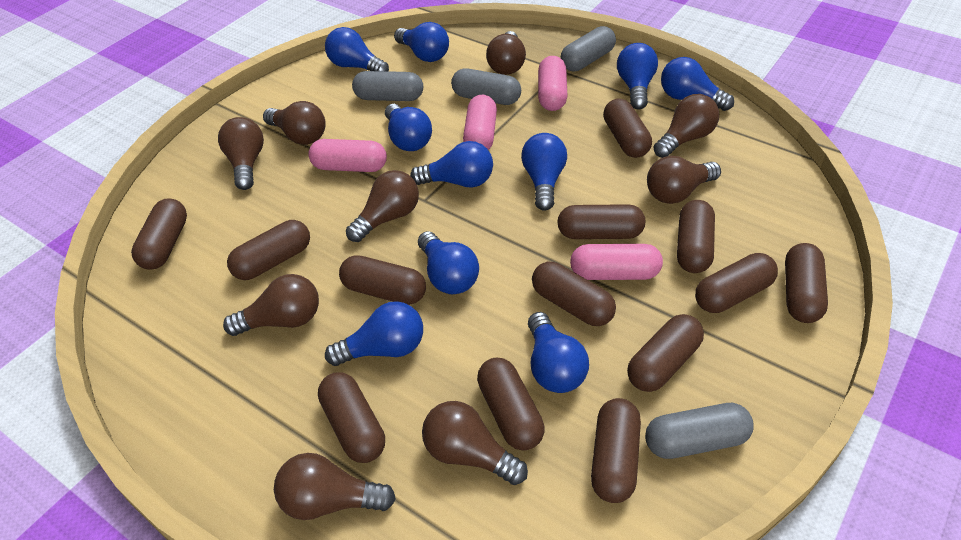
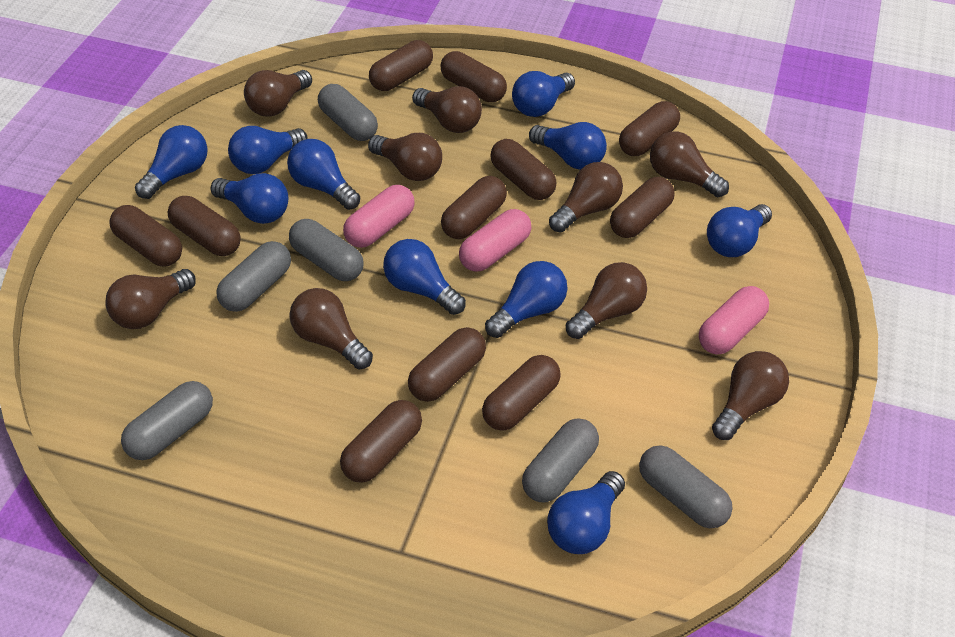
brown capsule: [131,198,187,270] [227,220,310,280] [318,372,385,463] [339,255,426,305] [477,358,545,451] [532,262,616,326] [557,204,645,239] [591,398,641,503] [603,98,652,158] [627,314,704,392] [677,200,715,273] [695,253,778,313] [785,243,828,323] = 13 -> [109,205,182,266] [168,196,240,256] [340,400,422,483] [369,40,433,91] [408,327,486,402] [441,51,507,102] [441,176,507,239] [482,355,561,431] [490,139,556,200] [610,177,675,238] [619,101,680,156] = 11
grey capsule: [352,71,423,101] [451,68,521,105] [561,26,616,71] [645,403,753,459] = 4 -> [121,381,213,460] [216,241,291,312] [289,219,363,281] [318,84,378,141] [522,418,599,502] [639,445,733,528] = 6
pink capsule: [308,139,387,172] [463,95,497,150] [538,56,567,111] [570,244,663,280] = 4 -> [343,185,415,248] [459,209,531,272] [699,286,769,355] = 3

